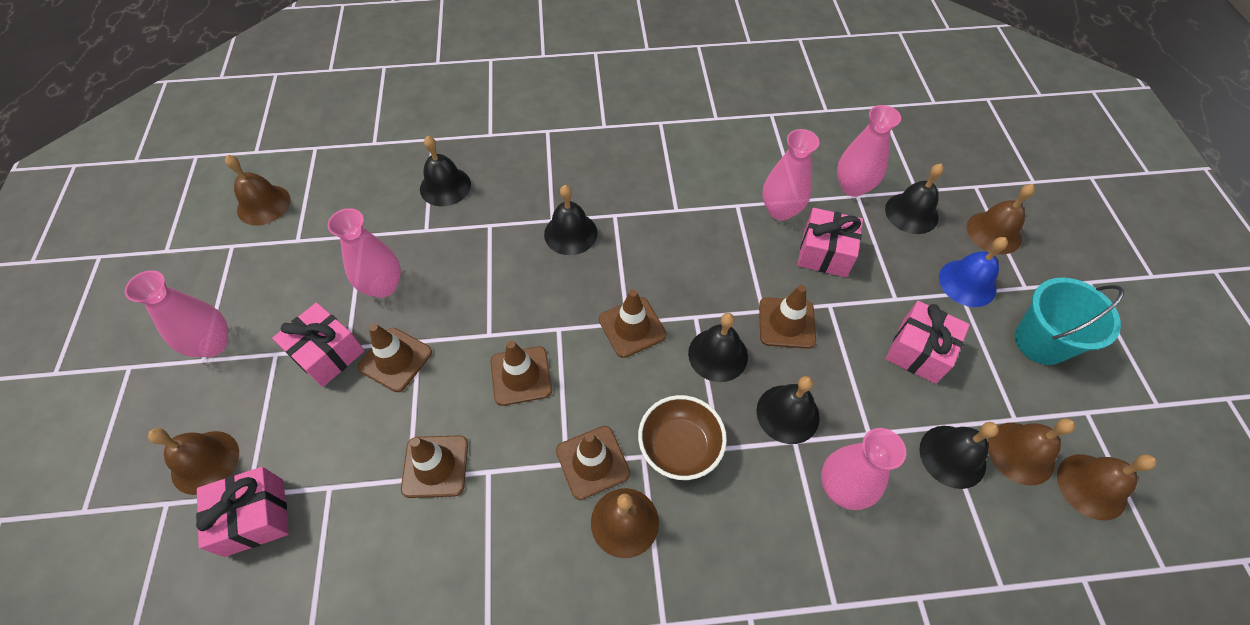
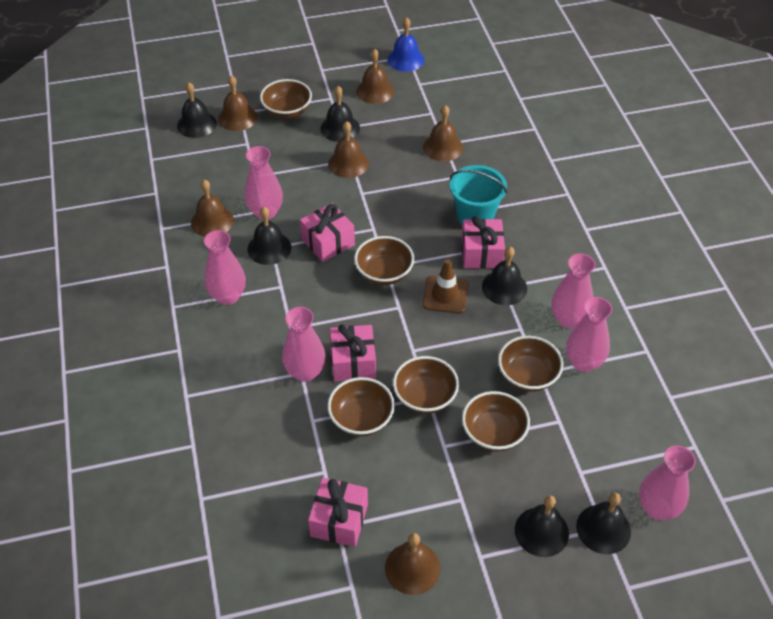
brown bowl: [638,395,727,480] = 1 -> [260,79,312,119] [327,377,395,436] [354,236,414,285] [393,356,459,414] [462,391,530,451] [498,336,564,392] = 6
brown traffic cone: [358,324,432,392] [401,435,468,498] [491,341,552,406] [556,426,630,500] [599,289,667,358] [759,285,816,349] = 6 -> [423,259,469,314] = 1
pink vase: [125,270,228,357] [327,208,401,298] [762,129,820,221] [821,428,906,510] [837,105,901,197] = 5 -> [204,230,246,305] [245,146,283,220] [282,307,326,382] [551,253,595,328] [566,297,612,372] [639,445,696,520] = 6

